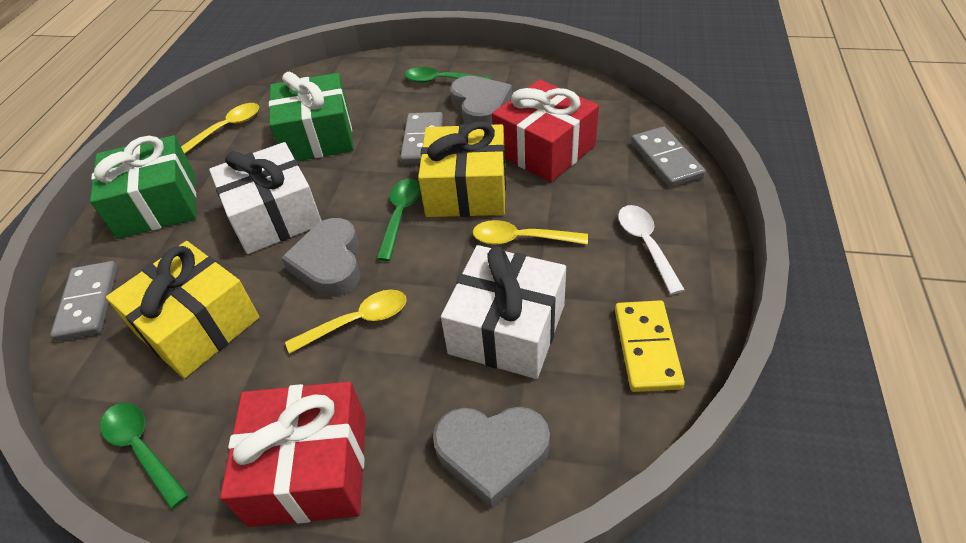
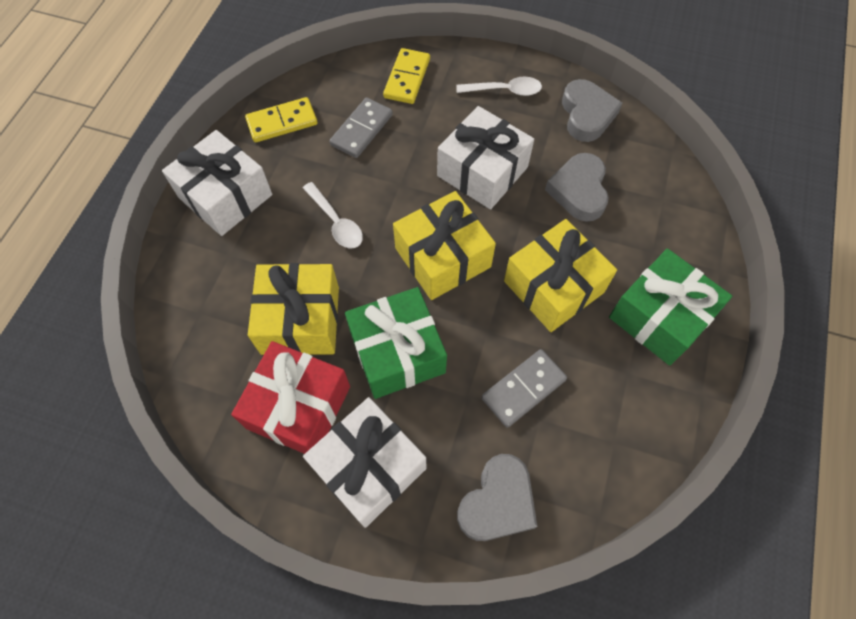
green spoon: [100,403,188,509] [376,179,421,261] [405,67,492,83] = 3 -> none = 0
grey domino: [50,261,118,341] [400,112,443,164] [631,127,706,187] = 3 -> [329,97,393,158] [481,349,567,428] = 2
red gift: [220,382,366,527] [492,79,599,182] = 2 -> [231,341,350,454] = 1
white gift: [209,142,322,254] [441,245,566,379] = 2 -> [162,130,272,236] [303,397,426,528] [437,106,534,209] = 3
white spoon: [618,205,685,295] = 1 -> [303,182,363,248] [456,77,542,96] = 2
yellow domino: [615,300,685,392] = 1 -> [245,97,318,142] [383,48,430,104] = 2
yellow gift: [106,241,260,378] [418,122,506,217] = 2 -> [248,263,339,355] [393,191,496,300] [504,219,617,332] = 3
yellow spoon: [181,103,259,154] [285,290,407,354] [473,220,588,245] = 3 -> none = 0

